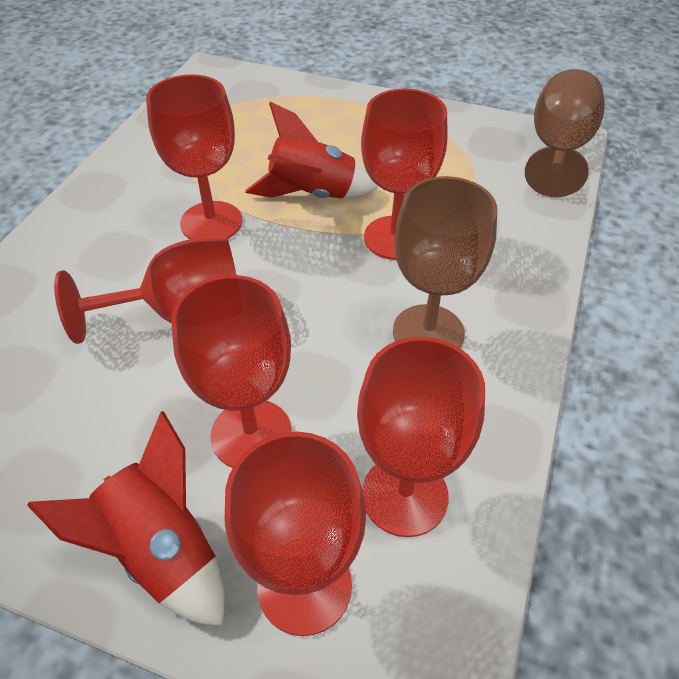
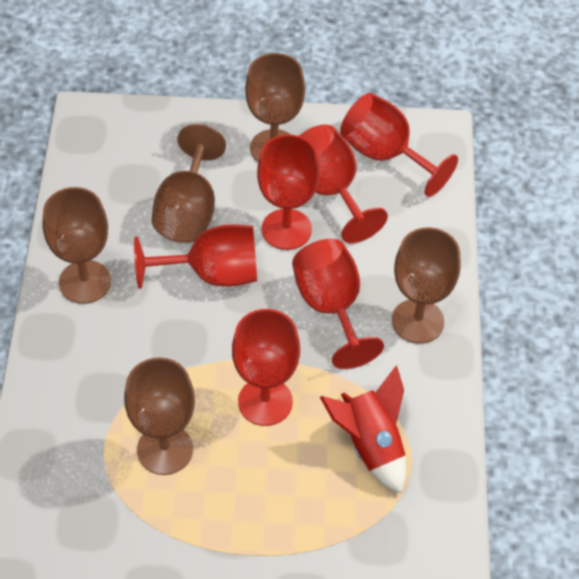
brown goblet: [393,176,497,348] [525,69,605,197] = 2 -> [42,187,111,304] [124,357,195,475] [152,124,226,243] [245,53,305,162] [392,227,461,344] = 5
red rocket: [27,411,225,626] [245,101,378,198] = 2 -> [320,365,406,494] = 1

